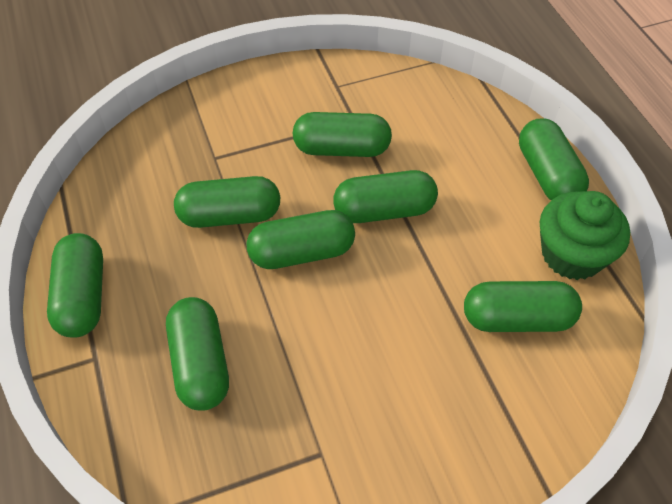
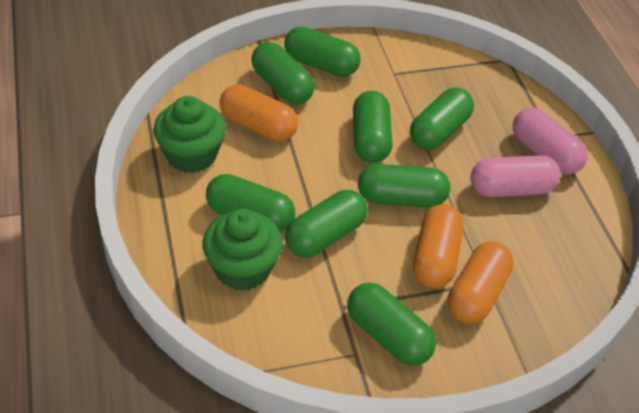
green cupcake: [540,191,630,280] = 1 -> [153,96,226,173] [202,209,283,291] = 2
orange capsule: none = 0 -> [219,84,298,141] [413,204,464,288] [448,241,514,324] = 3
pink capsule: none = 0 -> [471,155,561,197] [513,108,588,174] = 2

